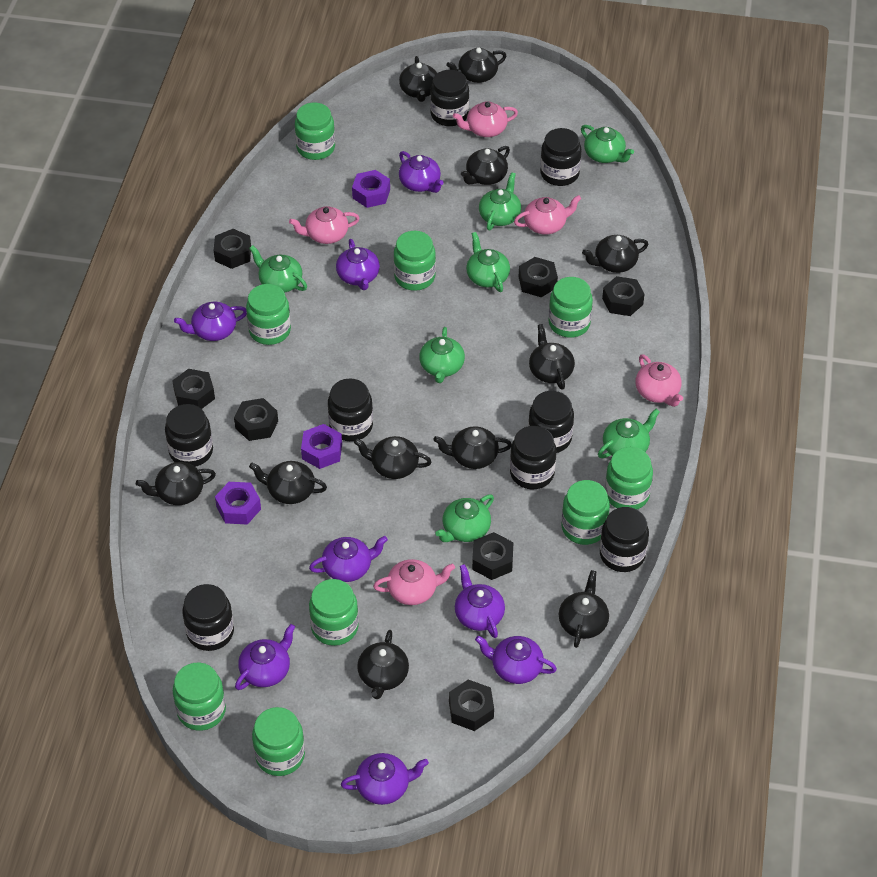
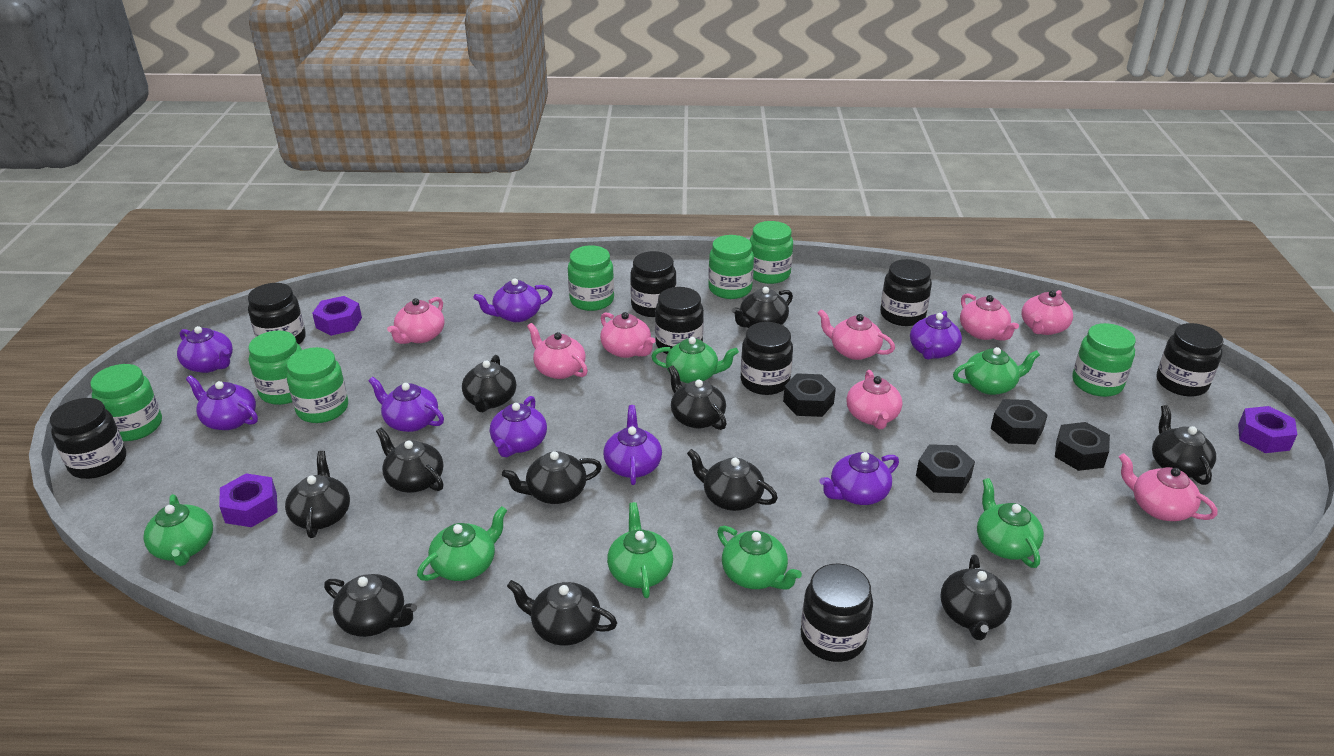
black nut: [172,369,215,409] [214,229,251,269] [234,398,278,441] [449,679,494,731] [472,532,513,580] [519,257,558,297] [602,276,644,316] = 7 -> [783,373,836,417] [916,444,975,493] [991,399,1048,444] [1055,422,1110,471] = 4
green jar: [173,663,226,731] [246,284,291,345] [252,707,305,776] [295,103,335,160] [309,579,359,646] [394,231,436,291] [549,277,593,338] [562,480,610,545] [605,447,653,510] = 9 -> [90,364,162,441] [248,331,302,405] [287,347,348,423] [568,245,614,311] [708,235,754,299] [750,221,793,284] [1072,323,1136,397] = 7
pink teapot: [289,206,360,244] [373,559,455,605] [453,101,518,137] [514,195,581,235] [635,354,683,407] = 5 -> [387,297,445,344] [527,323,588,379] [600,312,656,358] [818,309,895,360] [846,370,903,429] [960,293,1019,341] [1022,290,1073,335] [1119,453,1217,521] = 8

